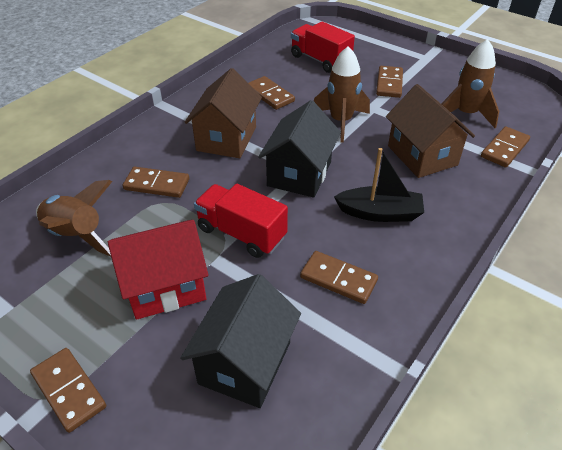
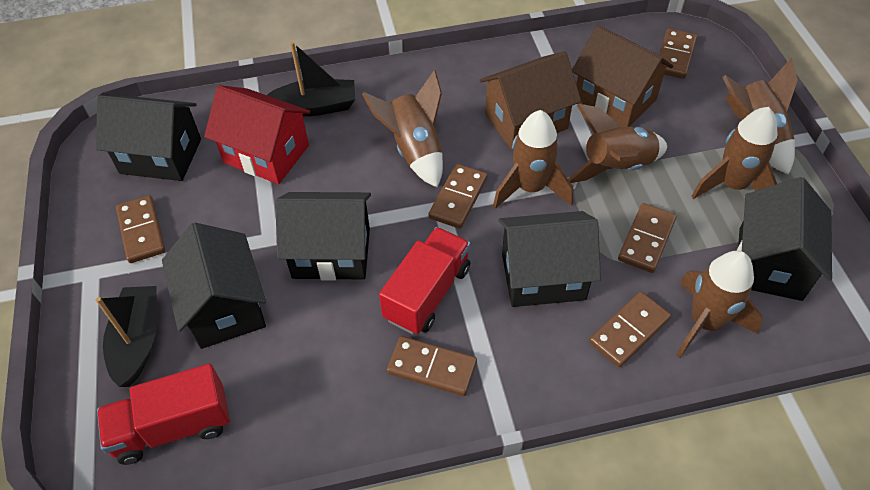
black boat: [334,148,424,222] = 1 -> [96,286,157,387] [267,42,355,116] = 2
black house: [180,274,301,408] [258,100,341,198] = 2 -> [96,95,201,181] [162,223,266,349] [275,192,371,281] [499,211,601,307] [737,177,832,301] = 5
brown rocket: [36,180,112,257] [314,46,370,142] [442,39,499,128] = 3 -> [362,70,443,188] [493,110,573,209] [568,104,667,183] [676,251,763,358] [692,107,778,199] [722,57,798,175] = 6

